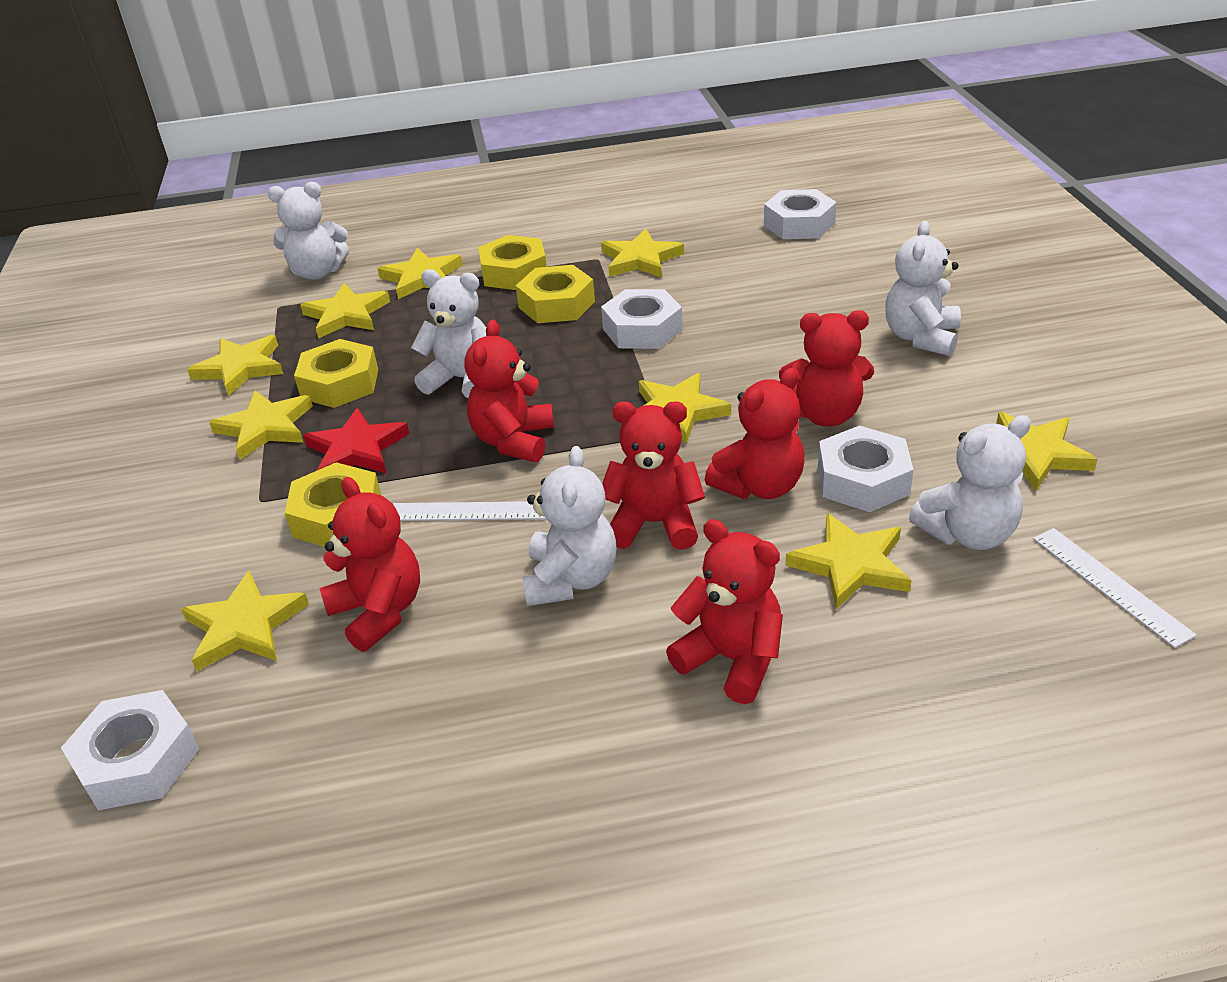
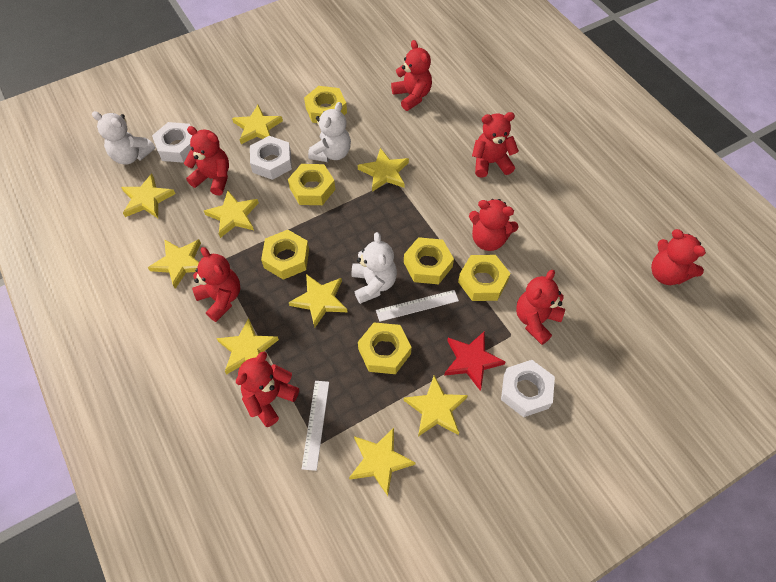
red teddy bear: [320,477,420,652] [464,320,554,462] [602,401,705,550] [666,519,783,704] [705,368,804,499] [779,310,874,427] = 6 -> [184,126,229,195] [192,247,240,322] [236,351,299,427] [391,40,432,111] [469,199,519,251] [472,112,519,178] [516,270,565,345] [651,229,706,285] = 8
white nut: [61,690,199,810] [601,289,683,349] [764,189,837,239] [818,425,914,512] = 4 -> [152,122,192,163] [250,136,292,180] [501,360,555,417] = 3
white teddy bear: [268,182,349,280] [411,269,486,398] [522,446,617,606] [885,221,961,356] [909,415,1031,550] = 5 -> [92,111,155,164] [308,102,351,162] [352,232,397,304] = 3
yellow nut: [285,462,381,547] [294,339,378,408] [478,235,547,290] [516,265,595,323] = 4 -> [261,230,309,280] [288,164,335,205] [304,86,347,123] [358,322,412,374] [404,237,454,284] [458,255,510,301] = 6

